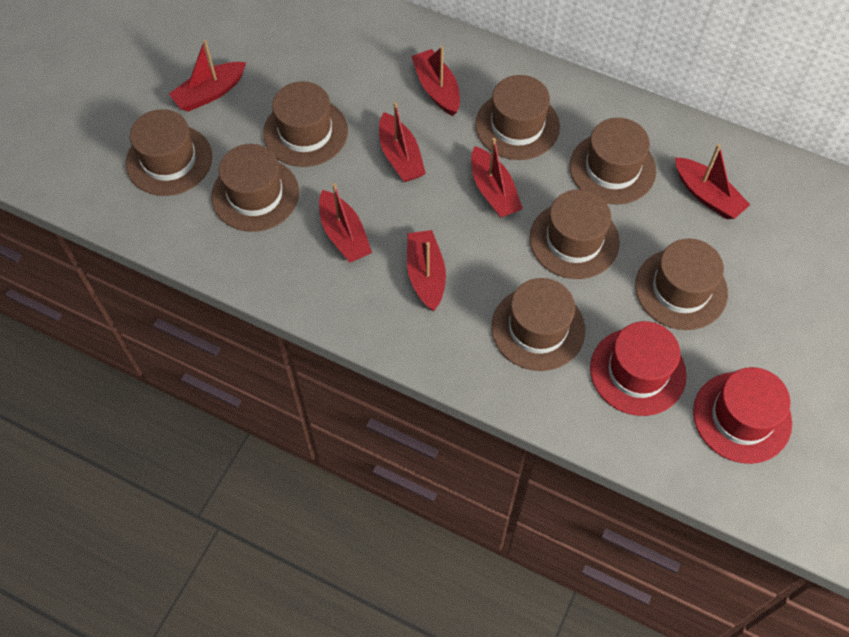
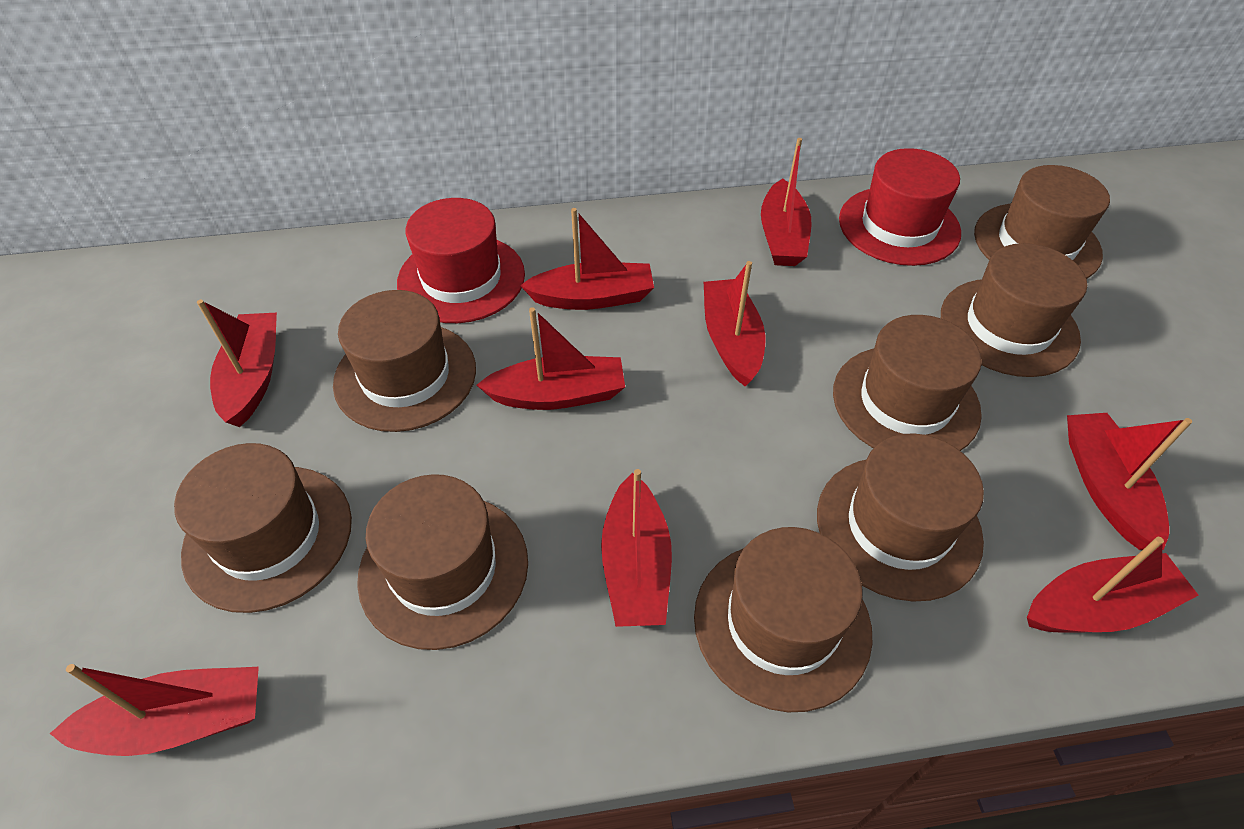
red boat: [169,40,246,112] [319,183,372,263] [379,102,426,182] [407,230,446,311] [411,46,460,116] [471,138,523,218] [675,144,750,219] = 7 -> [50,664,259,756] [197,300,277,427] [477,307,625,410] [520,208,654,310] [601,469,672,627] [704,261,765,386] [761,138,812,266] [1027,537,1199,633] [1067,413,1192,550] = 9

